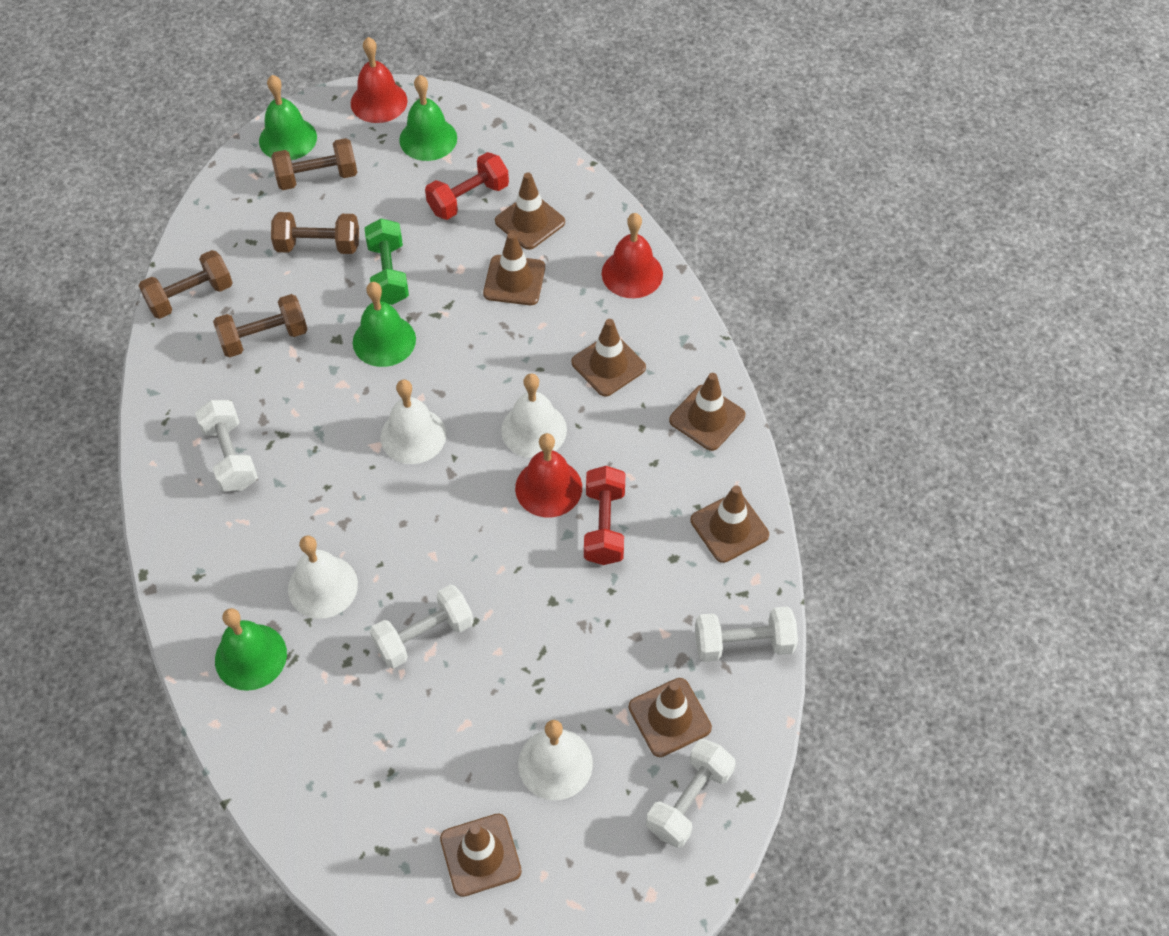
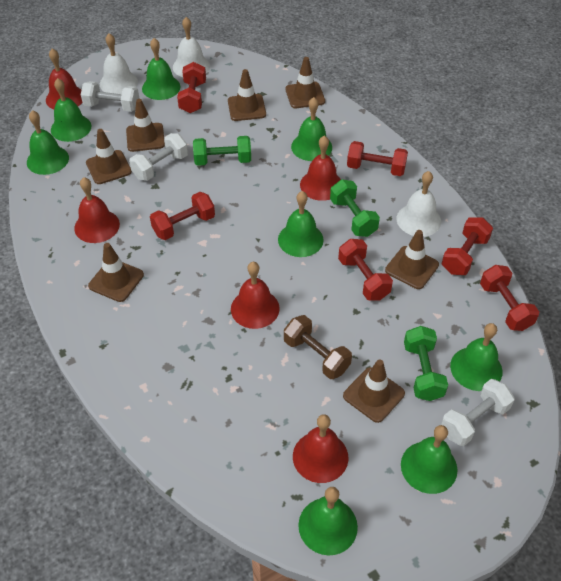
brown dumbbell: [139,250,233,319] [213,294,308,358] [271,138,357,190] [271,212,359,254] = 4 -> [284,315,352,379] = 1
green bell: [215,608,287,691] [259,75,317,160] [353,282,416,367] [399,75,457,161] = 4 -> [27,110,69,175] [51,78,92,142] [142,38,180,100] [278,191,324,257] [291,97,332,161] [298,487,358,556] [401,425,458,494] [450,323,503,391] = 8
green dumbbell: [365,218,409,305] = 1 -> [193,136,251,166] [330,179,380,237] [404,326,448,401] = 3
red bell: [351,37,408,123] [515,433,582,517] [602,213,663,298] = 3 -> [46,49,83,109] [74,177,120,243] [231,262,280,329] [293,414,349,483] [300,136,341,201] = 5
red dumbbell: [425,152,509,220] [584,466,625,565] = 2 -> [150,192,215,240] [177,62,206,113] [338,239,393,300] [347,141,408,176] [442,217,493,275] [480,265,539,331] = 6
white bell: [288,535,358,619] [380,380,446,464] [501,373,567,458] [518,720,593,800] = 4 -> [100,33,138,94] [173,17,210,77] [397,171,441,237] = 3
white dumbbell: [195,400,258,491] [370,585,473,669] [646,739,736,848] [695,606,798,662] = 4 -> [81,81,139,112] [129,133,188,181] [441,379,515,446] = 3

